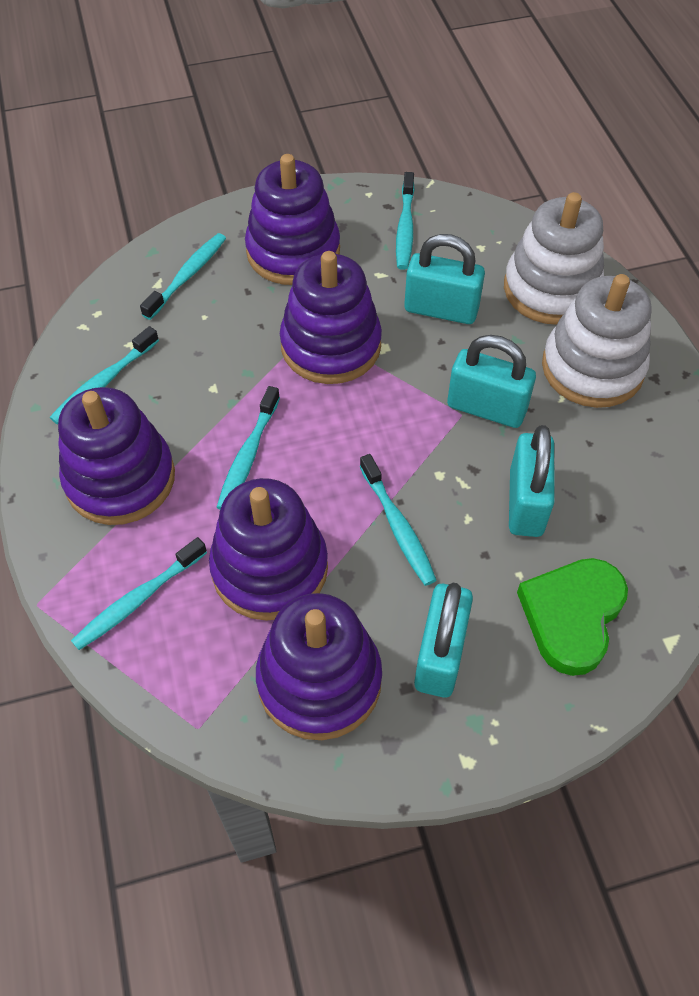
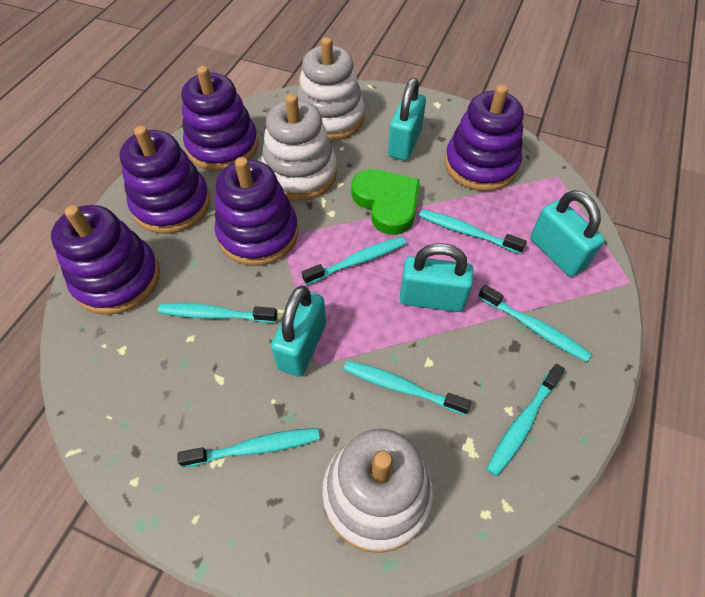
turquoise toothbrush: [50,326,159,424] [71,537,207,650] [140,233,226,320] [217,386,280,510] [360,454,436,586] [396,172,415,270] = 6 -> [158,303,277,323] [177,428,320,467] [302,237,406,285] [343,360,471,415] [419,209,526,254] [478,285,591,362] [487,364,565,477] = 7
white stacking toy: [504,192,604,325] [542,274,652,408] = 2 -> [261,94,337,201] [297,37,364,141] [322,429,433,553] = 3

